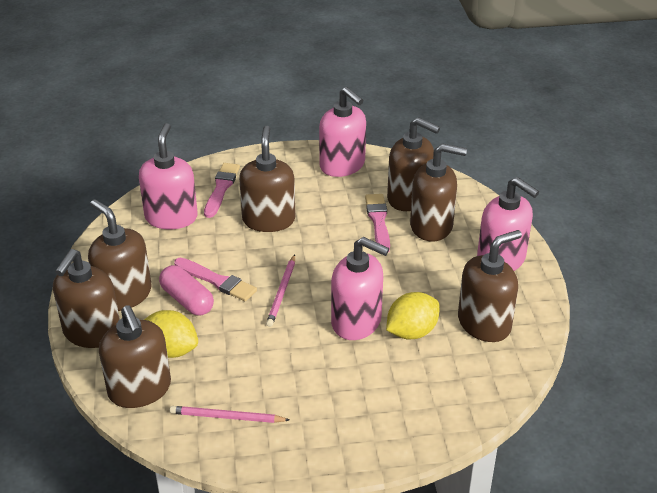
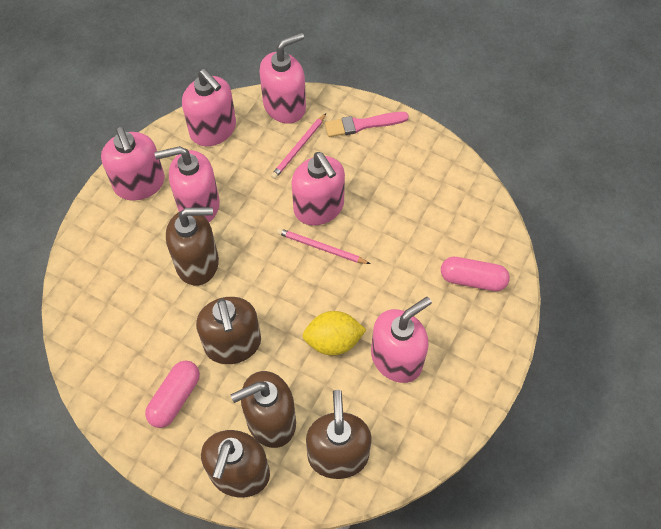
brown soap dispenser: [53,249,120,348] [88,199,152,311] [99,305,171,408] [239,126,295,232] [387,117,440,211] [410,143,467,241] [458,230,522,342] = 7 -> [166,207,219,286] [196,297,261,364] [201,430,270,498] [230,371,296,448] [306,390,372,479] = 5
pink brush: [174,258,257,301] [204,163,240,218] [365,194,390,251] = 3 -> [325,112,409,137] = 1
pink capsule: [159,265,214,316] = 1 -> [145,361,200,428] [441,257,510,291] = 2
pink soap dispenser: [139,123,198,229] [319,87,366,177] [331,237,389,340] [477,177,539,271] = 4 -> [101,127,165,201] [154,146,220,222] [182,69,236,146] [259,32,306,124] [291,152,345,226] [371,297,432,383] = 6
yellow lemon: [144,310,198,358] [386,292,440,339] = 2 -> [302,311,366,356] = 1

